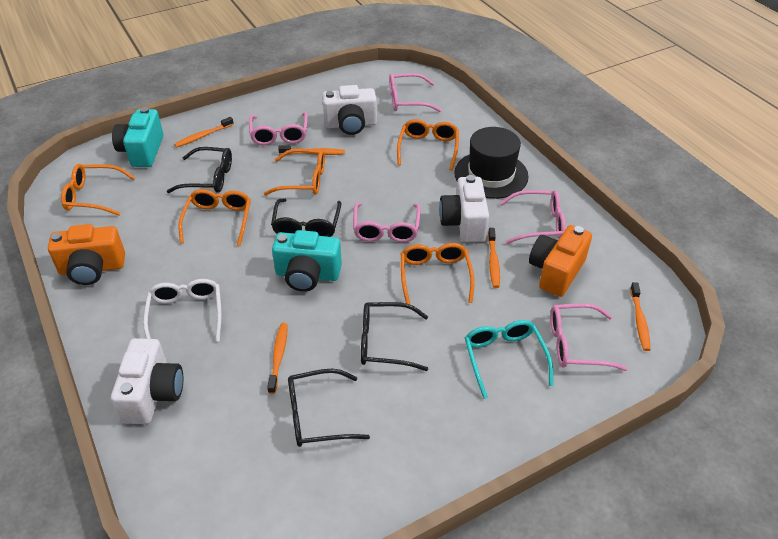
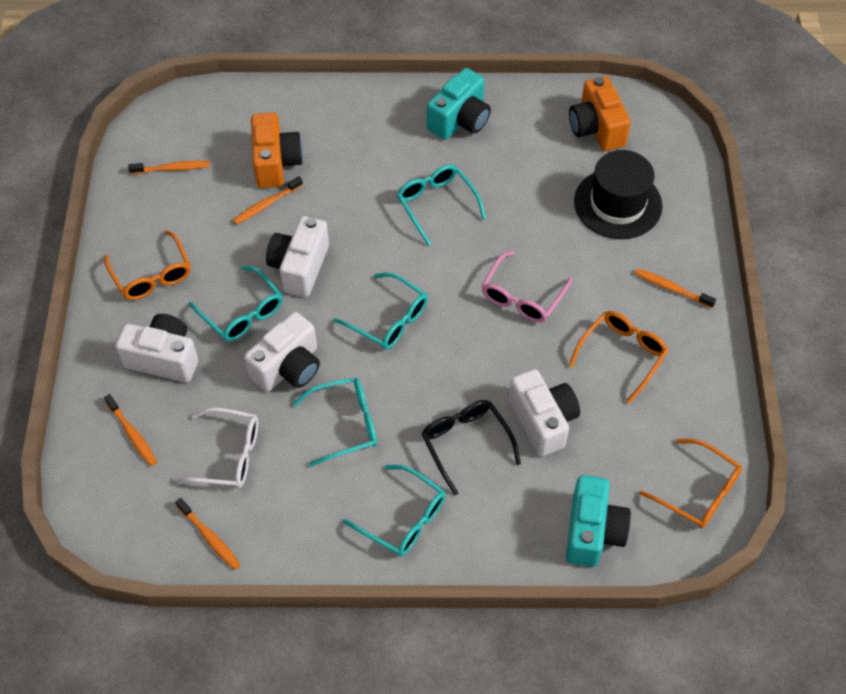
black glasses: [167,147,232,193] [271,198,342,237] [288,369,370,447] [361,302,428,371] = 4 -> [422,400,521,495] = 1
orange glasses: [61,164,135,216] [178,189,251,246] [263,149,325,196] [397,119,459,171] [401,243,474,305] = 5 -> [104,230,191,300] [569,311,668,404] [639,439,742,529] = 3
pink glasses: [249,112,308,145] [353,202,421,242] [389,73,442,112] [499,190,565,244] [550,303,628,371] = 5 -> [482,251,573,323] = 1
turquoise glasses: [465,320,553,399] = 1 -> [189,266,283,342] [293,377,377,467] [334,272,428,350] [343,465,446,557] [397,164,486,246] = 5
white camera: [111,338,183,424] [322,85,377,135] [439,175,489,242] = 3 -> [115,314,198,382] [244,312,320,392] [266,216,329,297] [509,369,580,457] = 4

